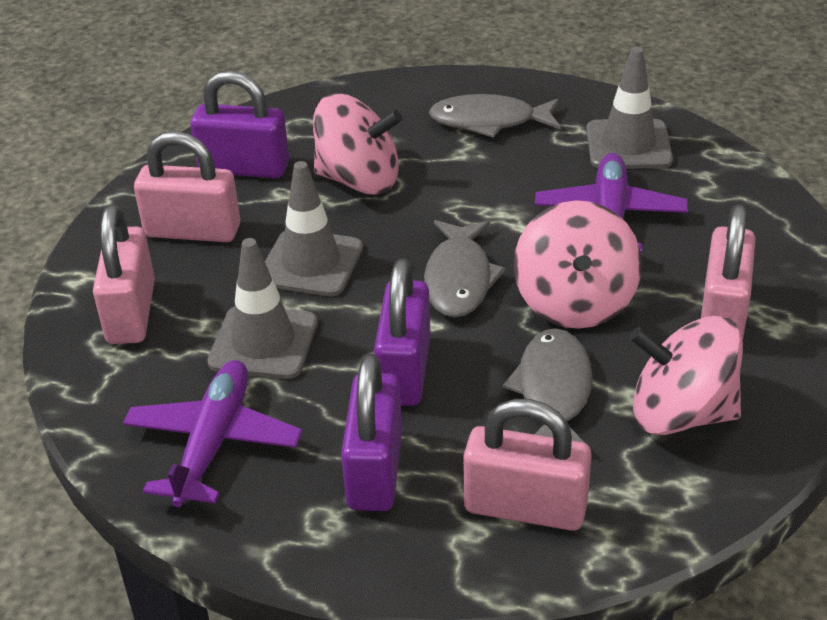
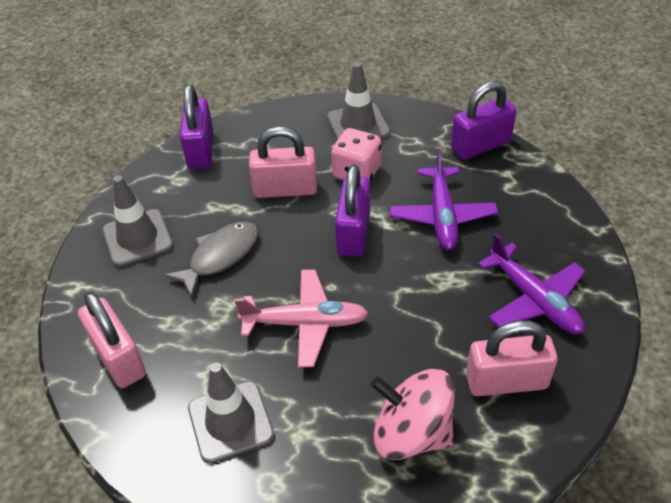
grey fish: [424,220,506,318] [429,94,561,138] [503,328,592,443] = 3 -> [164,221,258,298] = 1
pink dice: none = 0 -> [331,128,382,181] = 1
pink padlock: [93,205,155,344] [134,131,240,242] [463,399,592,531] [701,204,756,341] = 4 -> [78,292,146,388] [249,127,317,198] [466,320,558,396] = 3
pink plane: none = 0 -> [235,270,368,367] = 1
pink spinning top: [313,94,402,195] [514,200,642,329] [629,316,743,435] = 3 -> [371,369,455,460] = 1

